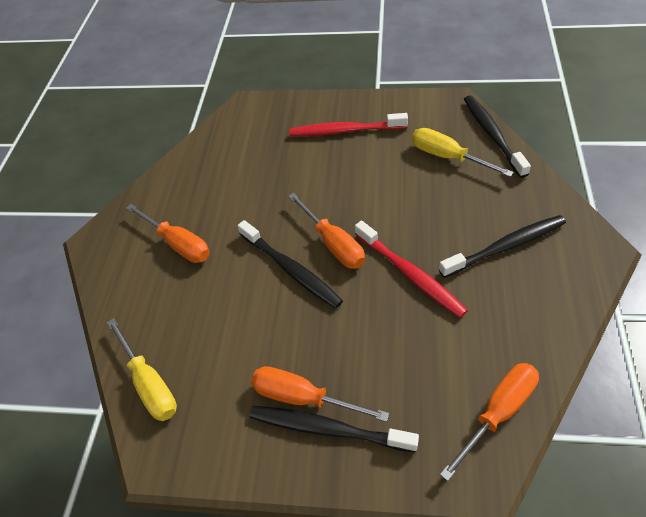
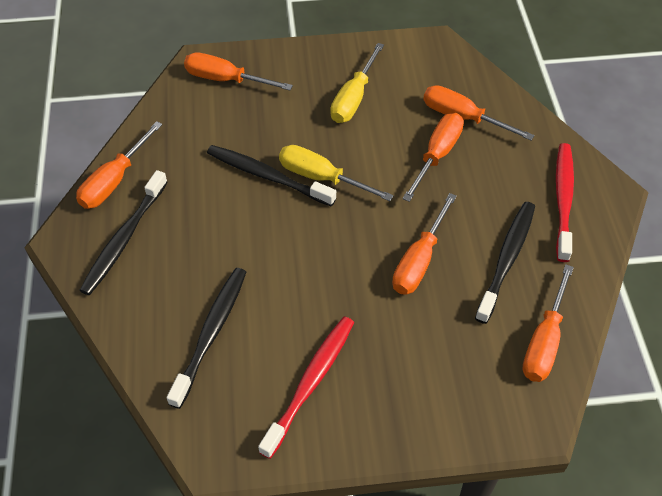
orange screwdriver: [126,204,210,263] [251,366,389,422] [288,193,365,269] [440,363,539,481] = 4 -> [76,121,162,209] [184,52,293,90] [392,193,457,295] [402,113,464,202] [423,85,535,140] [522,264,574,382] = 6

